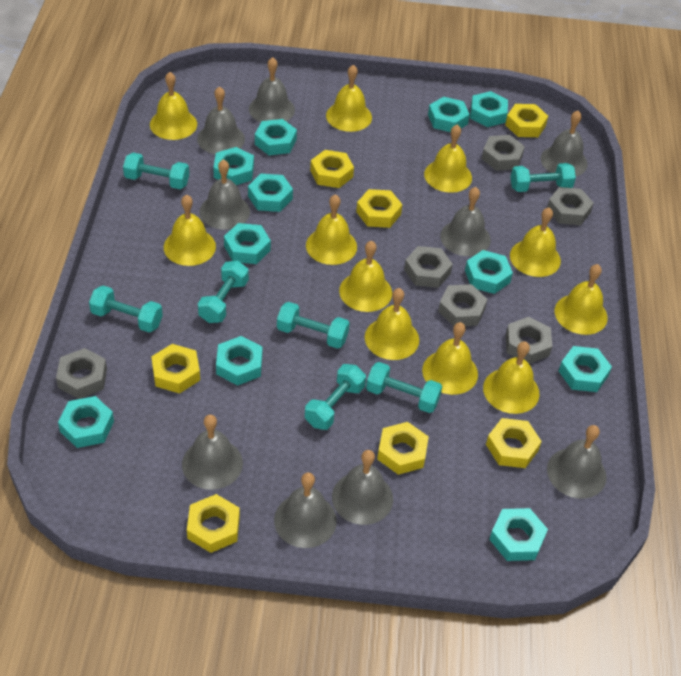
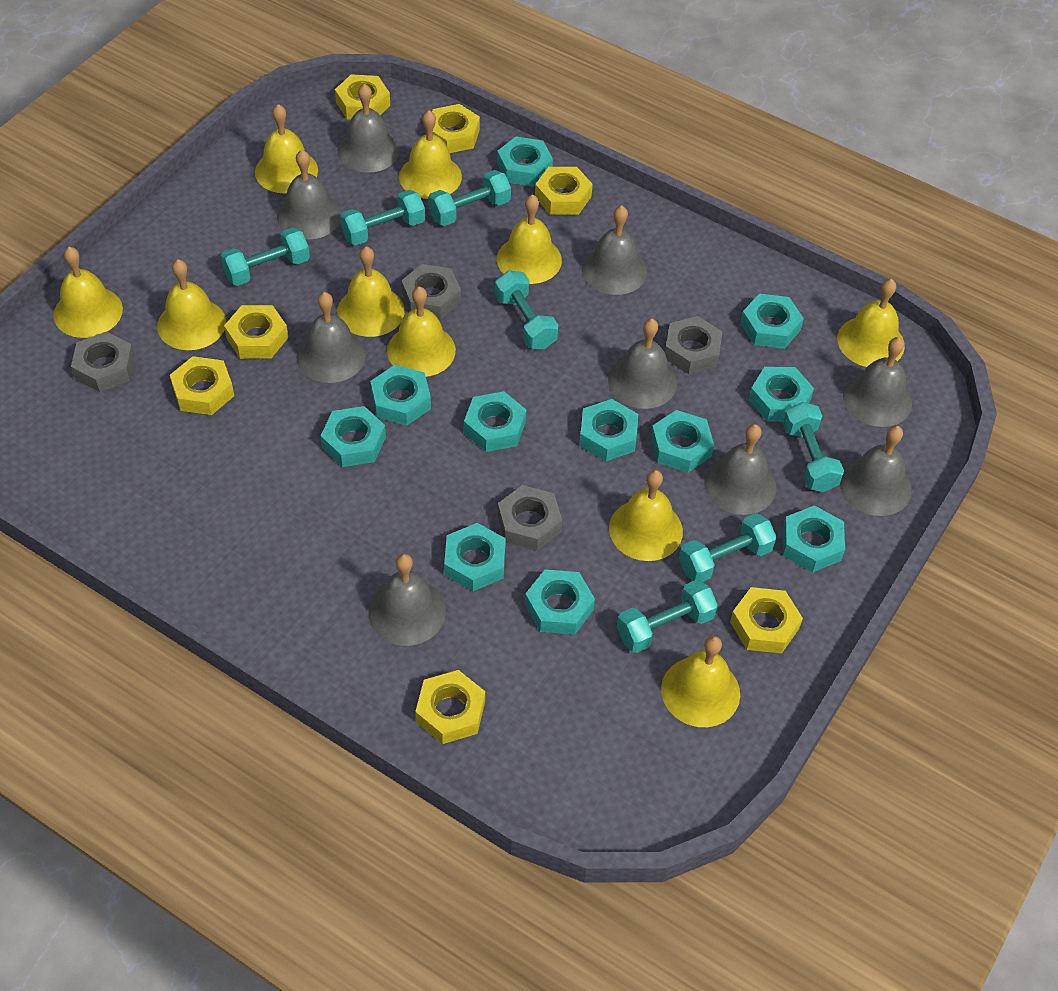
grey nut: [56,348,107,399] [404,246,453,288] [438,284,488,327] [482,135,525,171] [506,317,552,364] [547,187,594,225] = 6 -> [71,331,135,392] [401,264,461,319] [498,485,562,551] [665,316,723,374] = 4
yellow bell: [150,72,197,140] [164,195,216,266] [306,194,357,265] [326,65,372,132] [339,241,392,312] [365,288,419,360] [422,322,478,395] [424,125,472,193] [483,341,539,414] [510,208,561,277] [555,264,608,335] = 11 -> [53,247,123,338] [157,259,226,350] [255,104,318,193] [337,246,405,337] [387,286,456,377] [399,110,462,199] [497,194,562,284] [609,470,683,561] [661,636,740,727] [837,279,905,367] = 10

